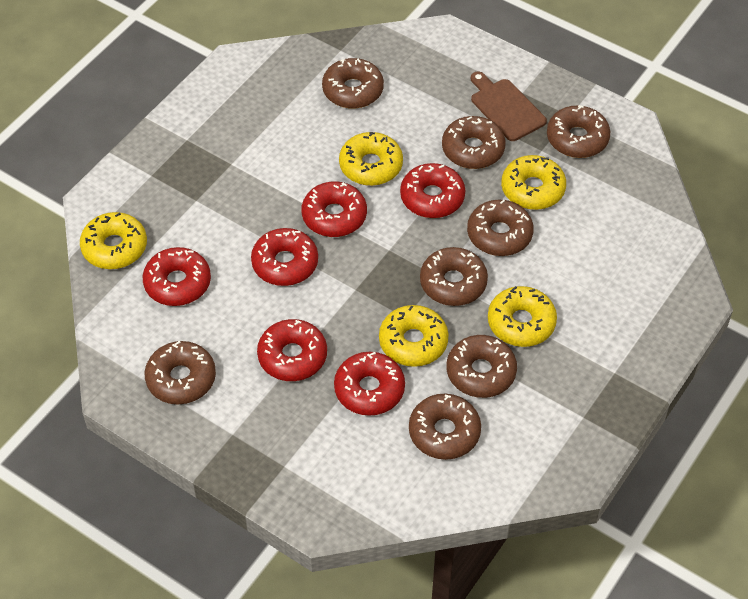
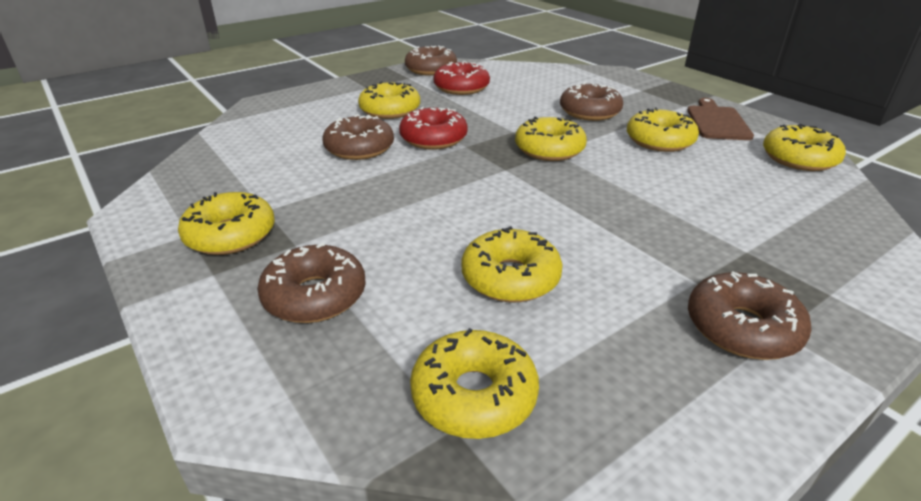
brown donut: [145,341,216,404] [322,58,384,109] [409,394,481,460] [420,247,488,306] [442,116,505,169] [447,335,517,398] [467,200,534,256] [547,105,610,158] = 8 -> [257,243,366,323] [322,114,394,160] [405,45,457,76] [560,82,623,121] [688,271,812,360] = 5
red donut: [143,247,211,306] [251,228,318,286] [257,319,327,381] [302,181,367,237] [334,352,405,416] [400,163,465,218] = 6 -> [399,107,468,150] [433,61,490,95] = 2
yellow donut: [80,212,147,269] [339,132,403,186] [379,305,449,367] [488,286,557,347] [501,155,566,210] = 5 -> [178,192,275,255] [358,81,420,119] [410,328,539,439] [461,226,563,302] [515,116,587,161] [627,108,699,152] [763,124,846,171] = 7

